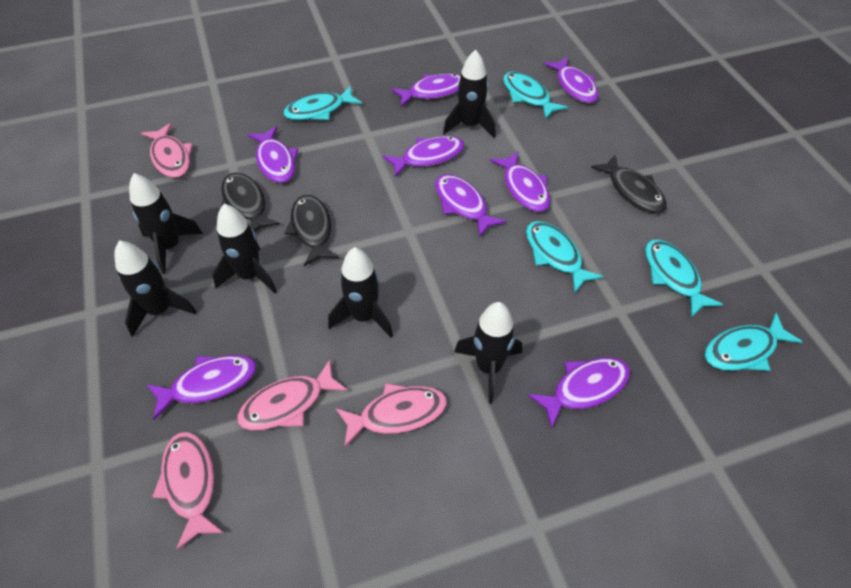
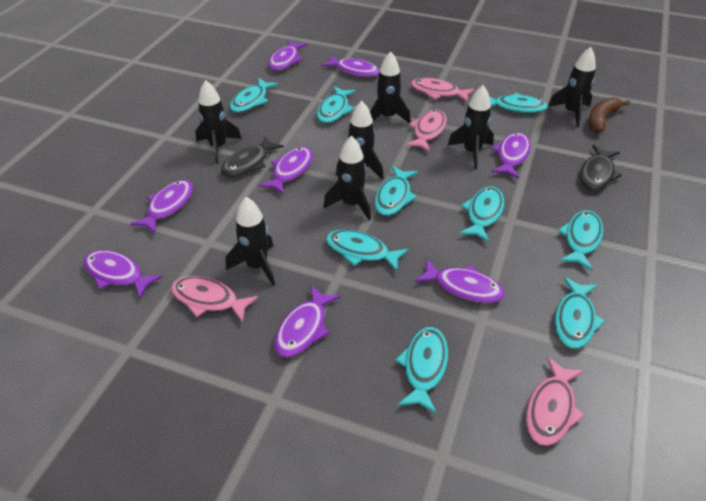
black fish: [221,173,280,231] [285,195,339,266] [591,155,667,213] = 3 -> [221,136,284,177] [580,145,622,190] = 2
black rocket: [114,241,196,337] [129,173,203,274] [212,204,277,293] [328,247,393,337] [443,49,496,138] [454,302,522,403] = 6 -> [195,80,242,163] [226,197,275,286] [323,136,371,220] [336,101,384,180] [370,51,411,123] [448,85,494,169] [548,47,596,127] = 7
brown banana: none = 0 -> [588,97,630,133] = 1
turquoise fish: [283,86,362,120] [503,71,568,119] [526,221,603,293] [645,239,723,318] [704,313,803,371] = 5 -> [230,78,279,113] [317,86,356,123] [326,230,409,271] [374,166,418,216] [395,327,448,414] [459,187,504,242] [489,93,548,113] [555,277,605,349] [558,210,603,270] = 9

